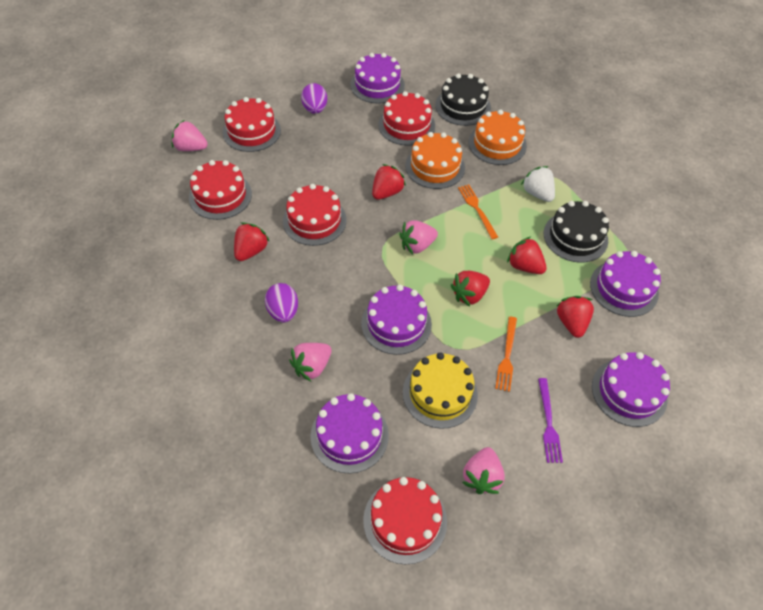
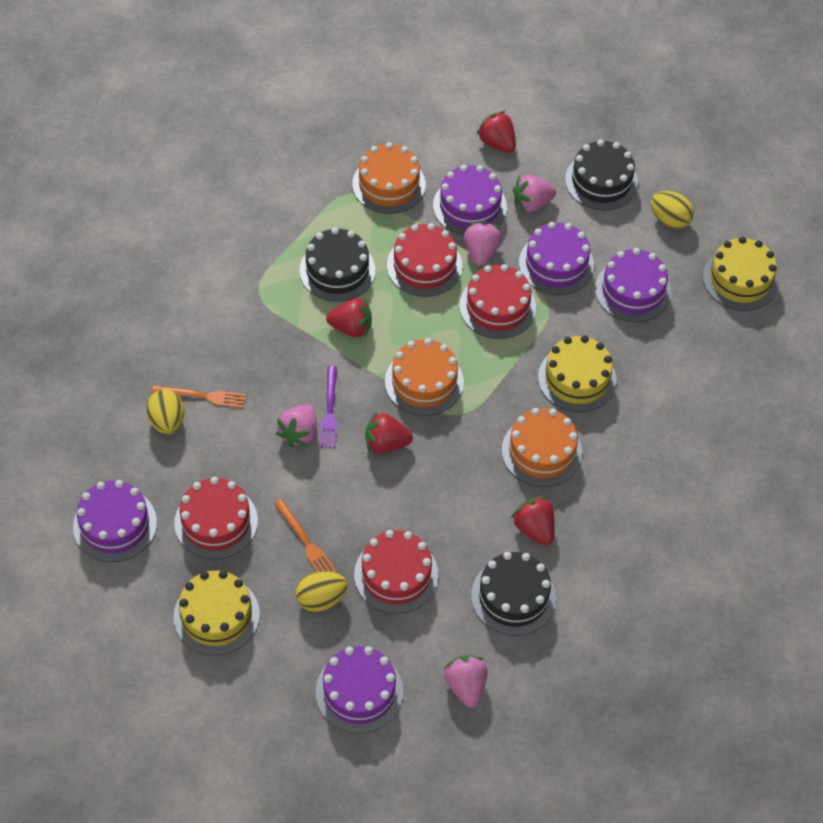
black cake: [435,73,491,126] [544,201,609,263] = 2 -> [299,227,375,302] [471,552,556,636] [565,139,638,210] = 3
orange cake: [405,132,465,189] [469,110,527,165] = 2 -> [352,142,426,214] [385,338,464,416] [502,408,582,487] = 3
purple egg: [265,283,298,323] [301,83,327,114] = 2 -> none = 0
red cake: [189,160,252,220] [223,97,281,152] [283,184,347,246] [363,477,447,564] [378,91,435,146] = 5 -> [174,477,258,559] [354,530,439,613] [387,223,462,297] [459,264,536,339] = 4
red strawberry: [234,222,270,261] [372,164,406,200] [451,271,490,307] [507,237,547,274] [557,296,594,338] = 5 -> [326,298,372,338] [365,411,413,453] [477,111,516,153] [511,496,555,545] = 4
white strawberry: [521,166,555,202] = 1 -> none = 0
yellow cake: [403,352,478,429] = 1 -> [174,570,260,655] [538,335,617,412] [703,237,779,311] = 3
yellow egg: none = 0 -> [146,389,184,435] [296,571,348,612] [651,191,694,229] = 3

